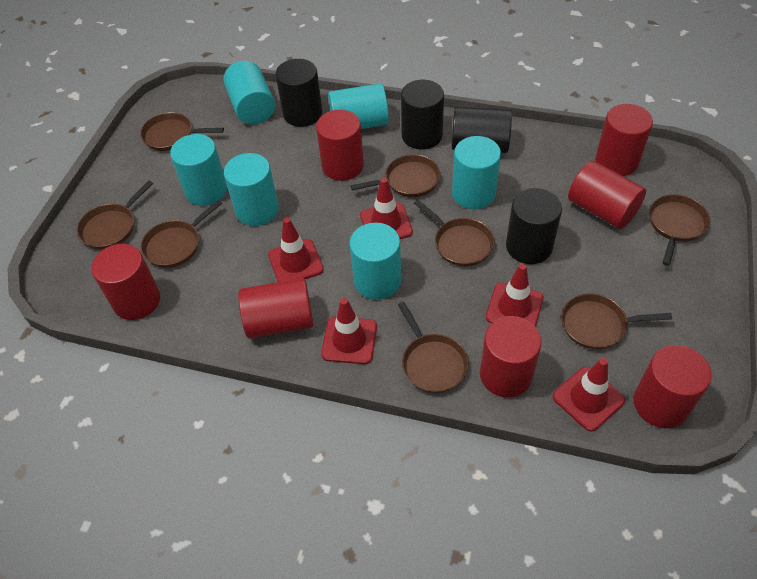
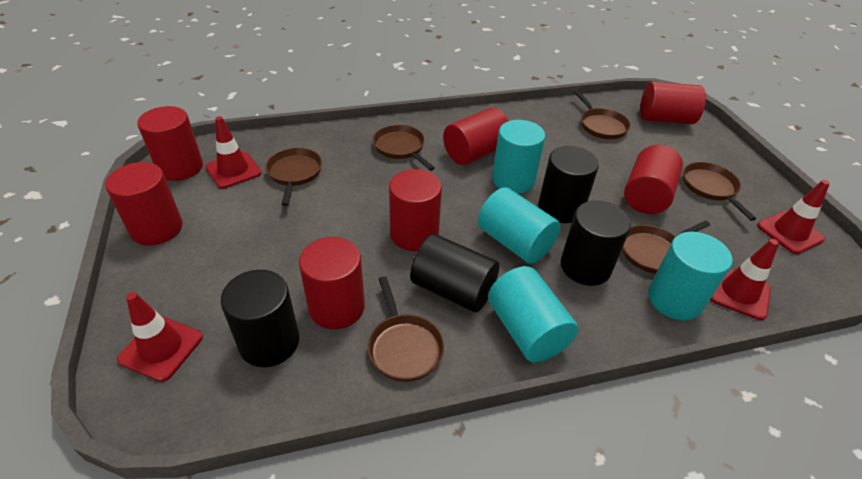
brown pan: [77,180,153,250] [140,112,224,151] [141,200,222,268] [351,154,441,197] [398,302,469,393] [414,200,495,266] [562,293,672,349] [649,194,710,266] = 8 -> [265,148,322,206] [368,277,444,382] [372,125,435,171] [574,90,631,139] [622,221,710,274] [683,162,756,221] = 6
red traffic cone: [268,218,324,282] [321,298,377,364] [360,178,413,239] [486,263,544,327] [552,358,625,432] = 5 -> [117,292,203,382] [205,116,261,189] [710,239,779,320] [757,180,830,254] = 4
turquoise cylinder: [170,134,227,206] [223,61,275,124] [224,153,279,226] [328,83,389,129] [349,223,401,300] [452,136,501,209] = 6 -> [478,187,561,264] [488,266,578,362] [492,120,545,193] [648,232,733,320] = 4

